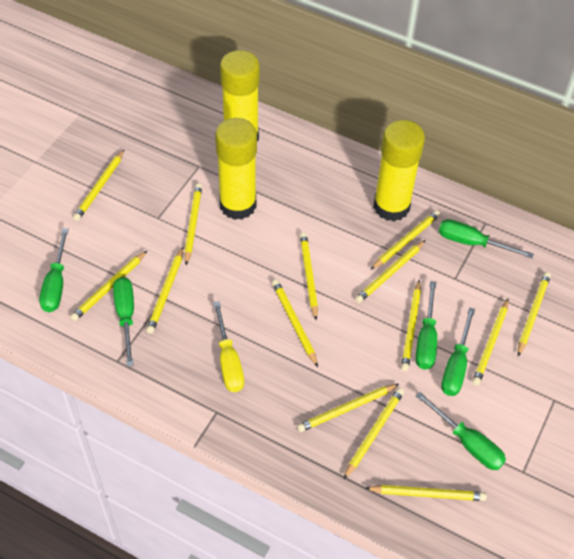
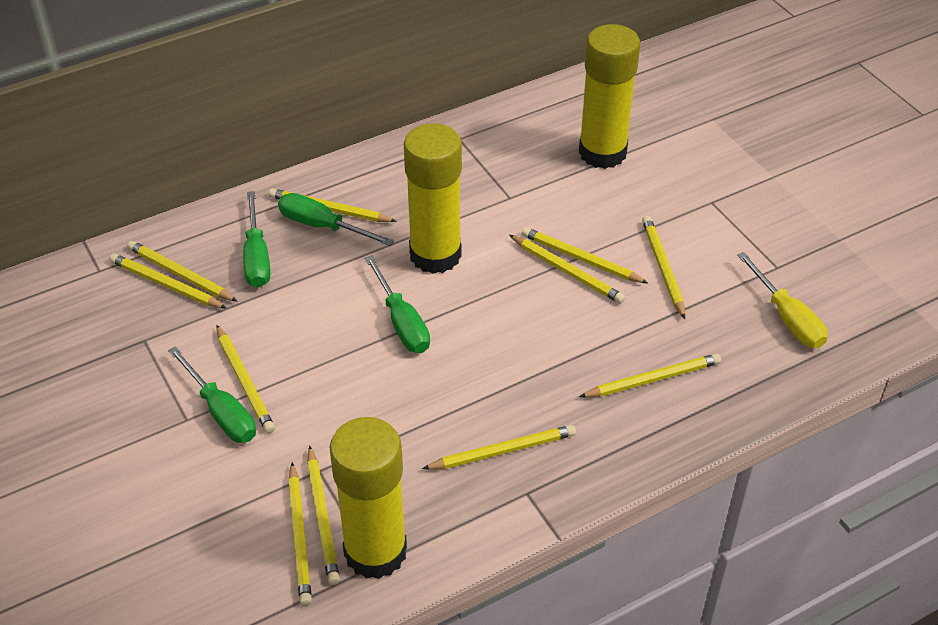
green screwdriver: [39,228,69,312] [113,277,134,367] [416,281,437,369] [416,392,506,470] [439,219,534,258] [441,307,475,396] = 6 -> [168,346,256,443] [243,191,270,288] [278,193,394,246] [365,255,430,353] = 4
yellow pencil: [70,251,147,321] [73,150,124,221] [146,247,183,334] [184,183,202,265] [272,280,318,367] [297,384,399,432] [300,232,318,320] [344,388,404,479] [355,240,426,303] [365,485,487,501] [370,210,440,270] [401,280,421,371] [472,299,509,386] [518,272,551,356] = 14 -> [109,254,227,309] [127,241,238,302] [216,325,275,433] [269,188,397,222] [288,462,312,606] [307,445,340,585] [422,425,576,469] [509,235,625,304] [522,227,648,283] [579,354,721,397] [642,216,685,319] = 11

